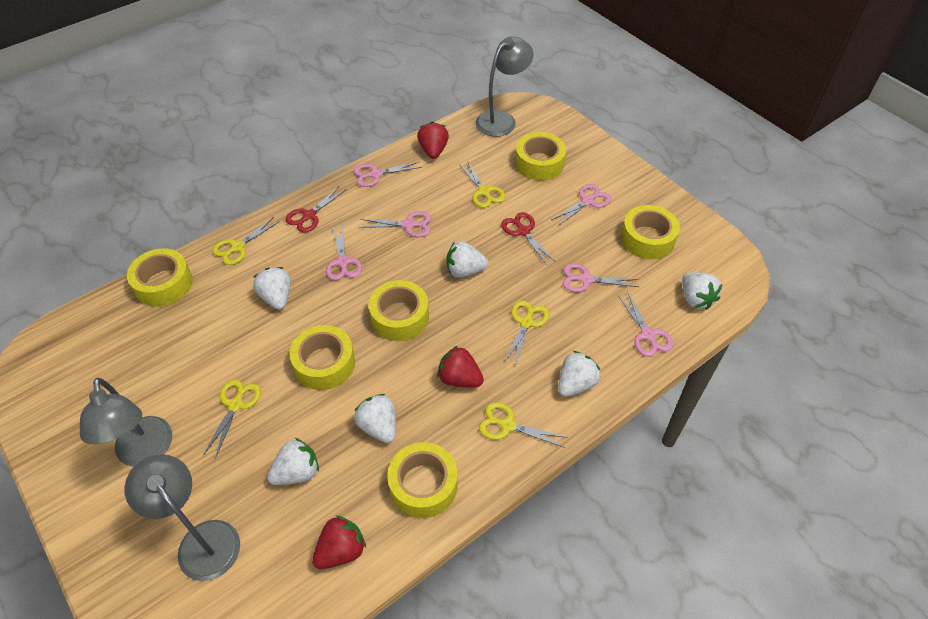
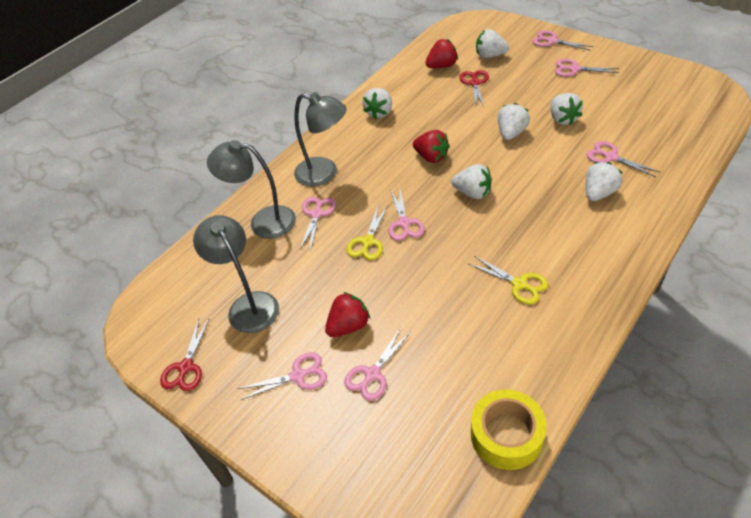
pink scissors: [326,224,362,281] [354,161,422,187] [359,211,431,237] [551,184,611,226] [563,263,639,292] [618,293,673,357] = 6 -> [238,353,327,400] [300,197,336,251] [344,328,411,401] [389,190,425,241] [533,30,593,51] [555,59,619,77] [587,141,660,177] = 7
yellow scissors: [204,380,261,459] [212,217,280,265] [459,160,505,208] [479,402,568,448] [504,301,549,366] = 5 -> [346,205,388,260] [469,256,548,305] = 2
yellow tape: [127,248,193,307] [289,325,355,390] [369,280,429,341] [388,442,458,518] [515,132,566,181] [621,205,680,259] = 6 -> [471,389,547,470] = 1

